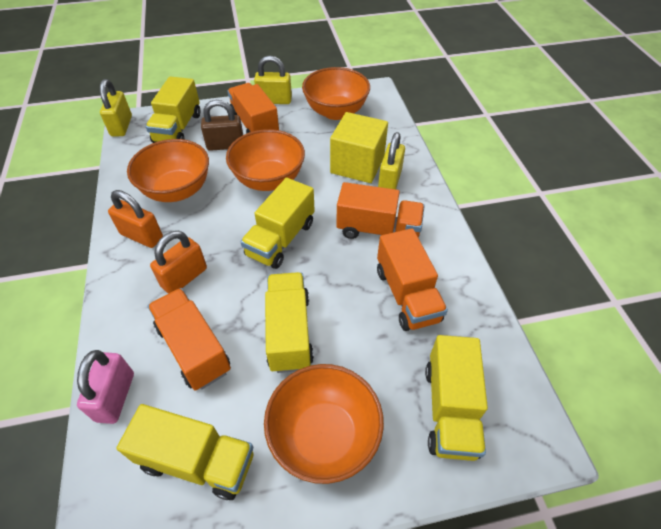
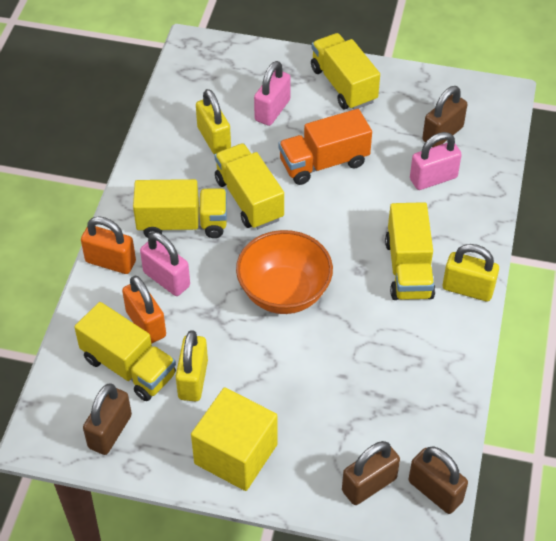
brown padlock: [201,100,243,151] = 1 -> [83,384,132,455] [342,441,400,505] [409,447,468,514] [422,86,467,147] = 4
orange bowl: [127,139,209,202] [226,129,305,191] [264,364,384,484] [302,67,370,120] = 4 -> [236,230,333,314] = 1
orange truck: [148,288,231,391] [227,83,279,134] [336,182,425,239] [377,228,448,331] = 4 -> [279,109,372,185] = 1
pink padlock: [77,350,134,424] = 1 -> [140,232,190,296] [254,61,291,126] [410,132,462,190] = 3

